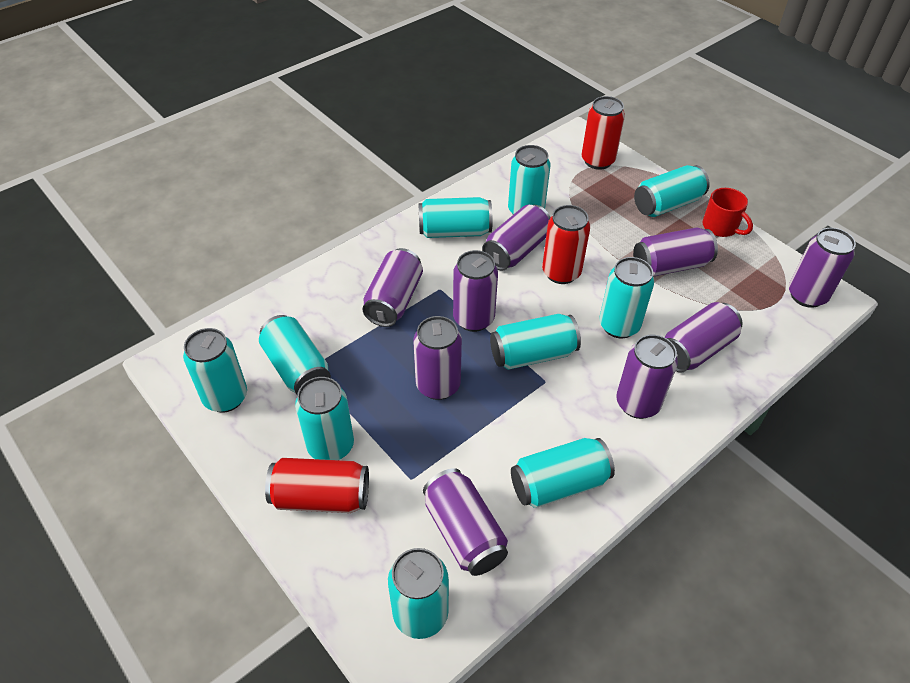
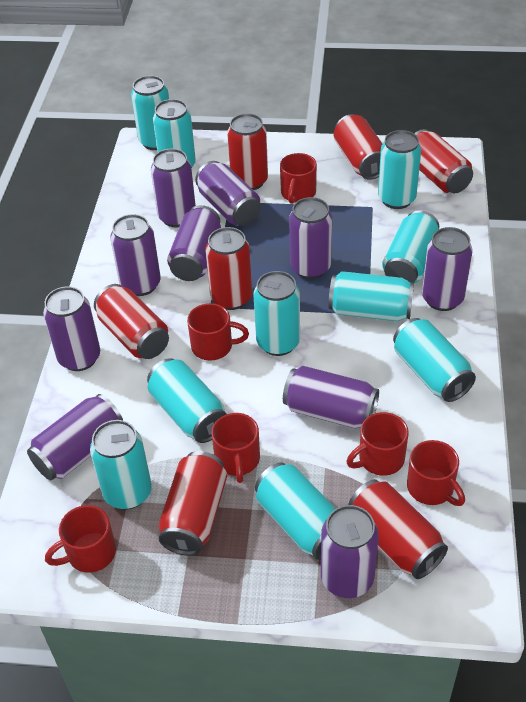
purple can: [362,248,423,327] [413,316,462,400] [423,468,508,576] [453,250,498,332] [482,205,551,271] [616,335,678,419] [633,228,718,277] [665,302,743,373] [789,228,856,308] = 9 -> [27,394,123,480] [43,286,100,371] [110,214,161,296] [151,149,196,227] [167,205,221,281] [195,161,261,226] [283,366,379,428] [289,197,332,279] [321,505,379,598] [422,227,473,311] = 10
red can: [265,458,369,513] [542,205,590,284] [581,96,625,170] = 3 -> [94,284,169,359] [159,451,227,556] [205,227,252,310] [227,113,268,190] [334,115,383,180] [348,479,448,579] [414,129,473,193] = 7
red mug: [702,188,753,237] = 1 -> [45,505,116,573] [187,303,249,360] [211,413,260,483] [280,153,317,204] [346,412,409,476] [407,440,465,506] = 6

